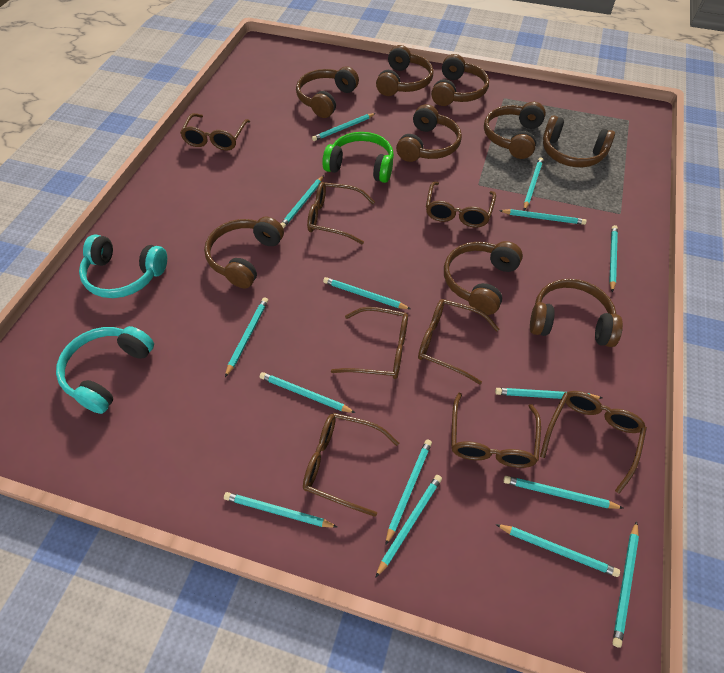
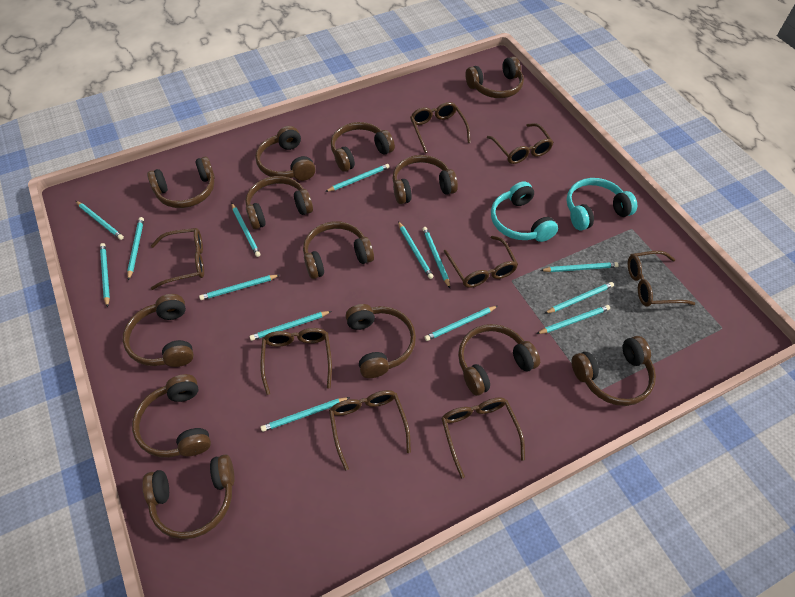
brown headphones: [204,217,284,288] [296,66,359,118] [376,45,434,96] [396,104,462,162] [431,54,489,106] [444,241,523,315] [484,102,546,159] [530,279,623,347] [543,116,615,167] = 9 -> [123,294,194,367] [132,374,211,458] [142,454,235,539] [147,156,215,208] [245,176,313,229] [255,126,315,181] [303,221,374,279] [331,122,395,172] [345,304,416,378] [392,155,458,204] [458,324,540,396] [465,56,524,98] [571,336,656,406] = 13
green headphones: [322,132,394,183] = 1 -> none = 0
turquoise pencil: [224,492,337,528] [225,298,268,377] [260,372,355,413] [281,175,324,228] [312,113,376,141] [323,277,411,309] [375,475,442,578] [385,439,432,545] [495,388,603,399] [495,524,620,577] [499,209,587,225] [504,476,623,509] [524,157,543,211] [609,225,618,292] [612,521,639,648] = 15 -> [76,201,124,240] [100,243,110,307] [127,217,144,280] [199,275,280,300] [232,203,260,257] [250,311,331,341] [261,397,350,432] [325,164,390,192] [398,221,433,279] [422,227,450,288] [425,306,498,341] [537,305,610,334] [540,262,619,272] [544,282,614,314] = 14

